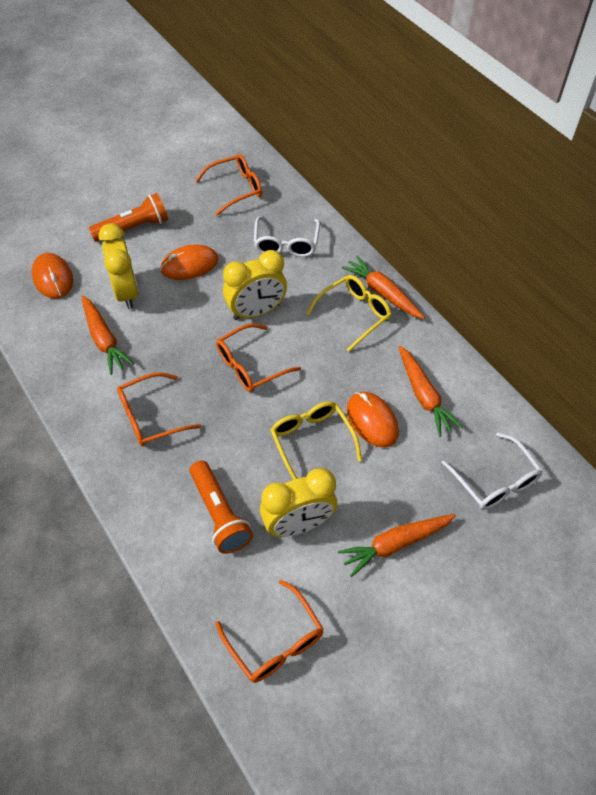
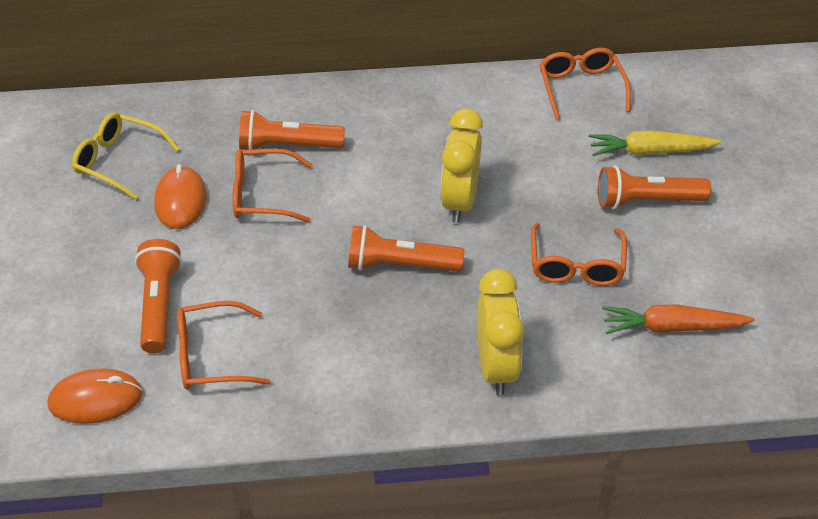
orange carrot: [81,295,134,375] [338,514,456,577] [341,256,425,319] [399,346,463,437] = 4 -> [602,305,755,334] = 1
orange flashlight: [89,193,168,242] [189,460,253,554] = 2 -> [135,239,182,353] [239,110,345,150] [348,225,464,271] [598,166,711,209] = 4
orange mouse: [32,253,73,299] [160,244,218,280] [347,392,399,447] = 3 -> [48,368,143,424] [154,164,207,229] = 2
white glasses: [254,216,320,257] [442,432,543,510] = 2 -> none = 0
yellow carrot: none = 0 -> [589,131,722,156] = 1
yellow clock: [98,223,139,309] [223,250,287,320] [260,468,337,537] = 3 -> [440,109,483,223] [477,269,524,396] = 2
yellow glasses: [270,401,362,480] [307,275,392,352] = 2 -> [72,112,180,200] = 1

